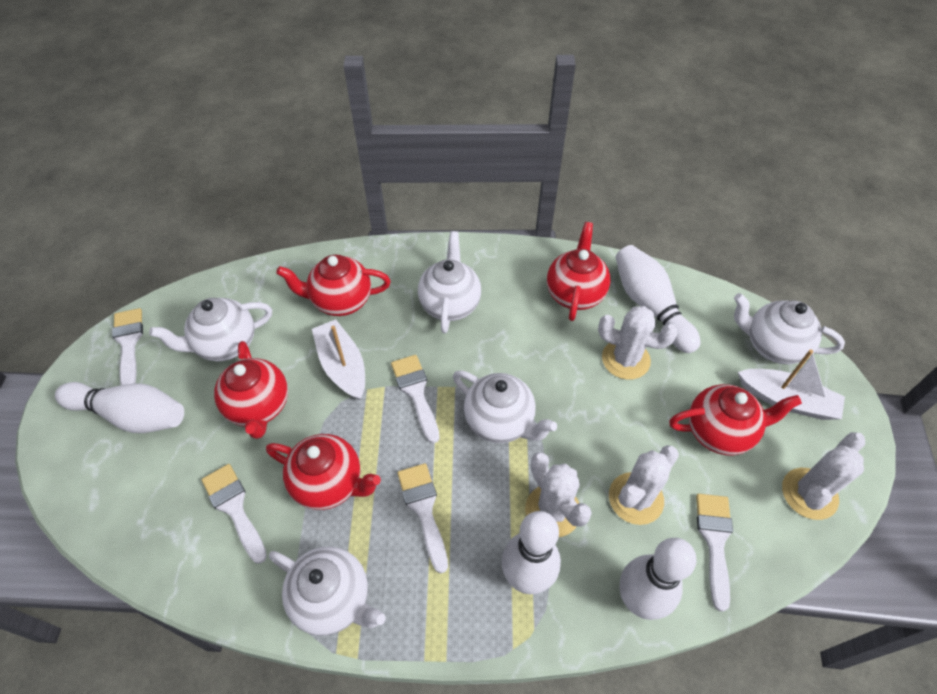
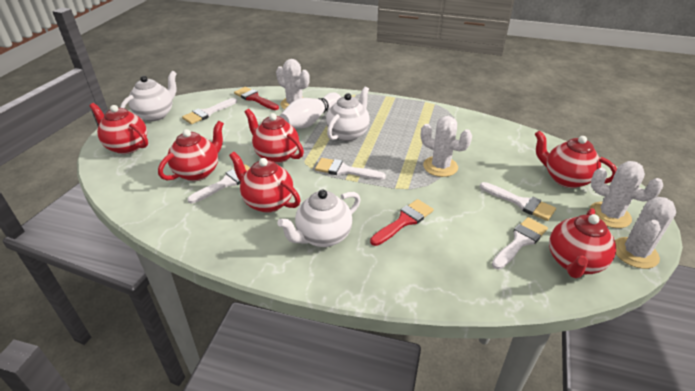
red brush: none = 0 -> [234,87,279,110] [370,199,434,246] = 2
red teapot: [214,341,288,439] [266,434,381,510] [276,255,391,316] [547,222,610,321] [669,384,802,456] = 5 -> [89,103,148,154] [158,121,224,181] [229,152,300,213] [245,109,304,163] [535,130,617,188] [549,208,616,278] = 6
white boat: [312,319,365,400] [738,349,845,420] = 2 -> none = 0
white bowling pin: [55,382,184,433] [502,511,561,594] [616,245,700,353] [620,538,696,620] = 4 -> [279,92,341,129] = 1
white teapot: [149,298,272,361] [269,546,386,636] [418,231,481,333] [453,370,557,443] [734,293,845,364] = 5 -> [120,71,177,121] [277,189,361,247] [326,87,370,141] = 3

